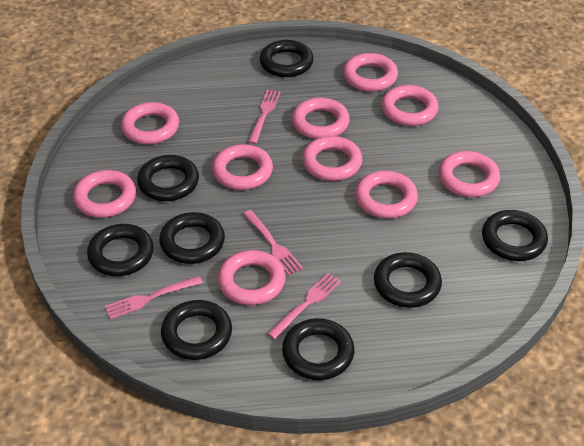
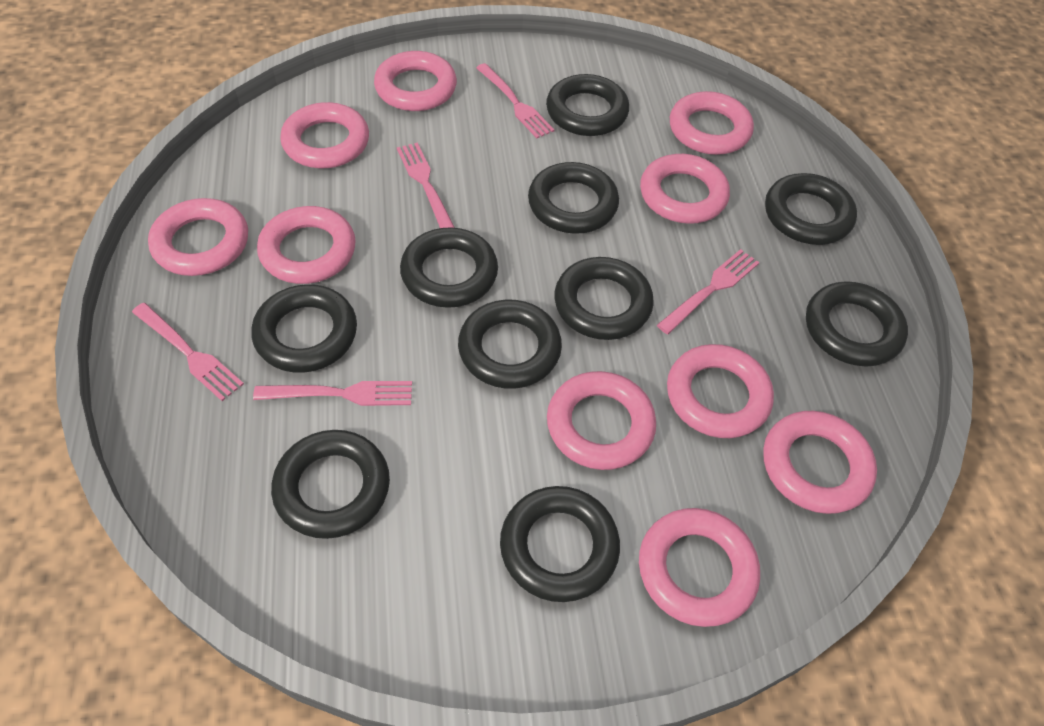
black ring: [87,224,154,276] [137,155,199,201] [159,212,225,264] [161,300,232,360] [260,40,314,77] [282,318,355,380] [374,252,442,308] [482,210,548,261] = 8 -> [251,284,357,373] [271,430,390,539] [400,227,498,308] [458,300,562,389] [500,486,620,602] [528,162,619,234] [546,74,629,136] [554,257,654,340] [765,173,857,245] [806,281,908,367] = 10
pink fork: [105,276,203,319] [243,210,303,275] [248,90,281,144] [267,273,341,339] = 4 -> [132,303,244,401] [253,381,412,406] [397,143,455,228] [476,63,554,138] [657,249,760,334] = 5

